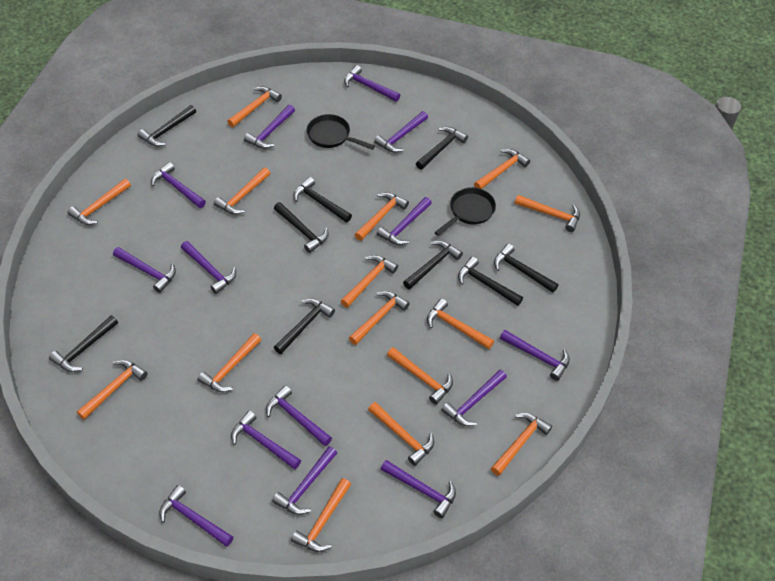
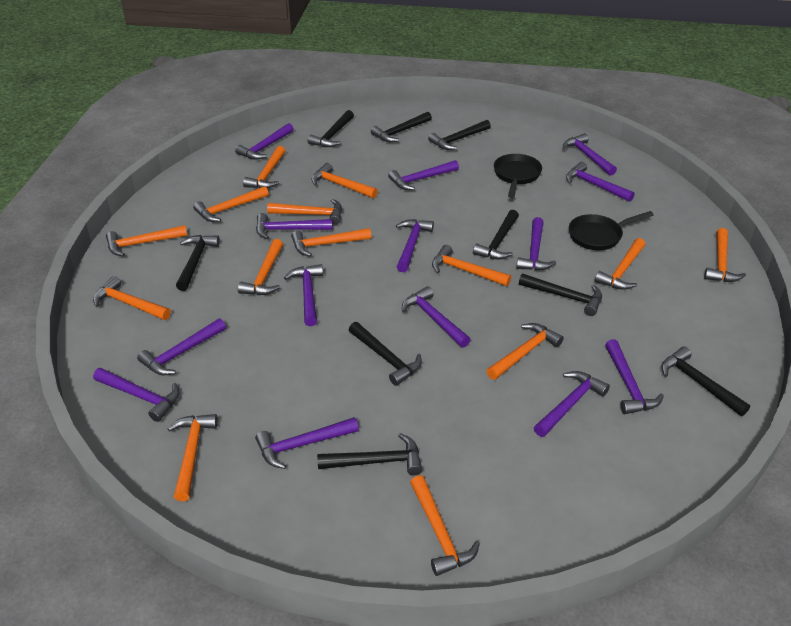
orange hammer: [68,179,131,225] [77,360,147,420] [198,333,261,392] [214,167,270,215] [227,86,282,127] [291,478,351,552] [341,255,398,308] [349,291,410,345] [355,192,409,241] [368,402,434,466] [387,347,453,405] [427,299,494,349] [474,149,530,189] [491,413,552,476] [515,195,580,232] = 15 -> [93,276,171,320] [106,225,187,256] [168,414,218,501] [193,186,269,222] [238,239,283,295] [243,146,285,189] [267,199,342,225] [291,228,371,257] [311,163,378,198] [410,475,480,576] [432,245,511,286] [487,323,564,380] [595,238,645,290] [704,228,746,282] = 14

